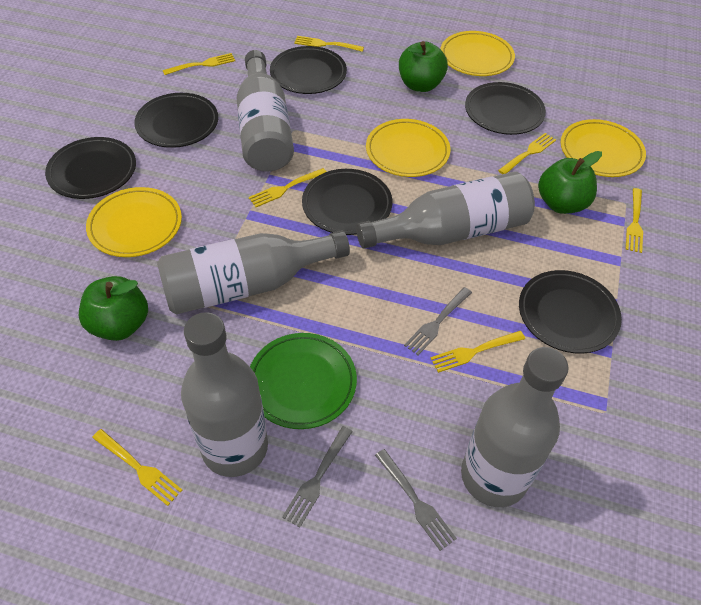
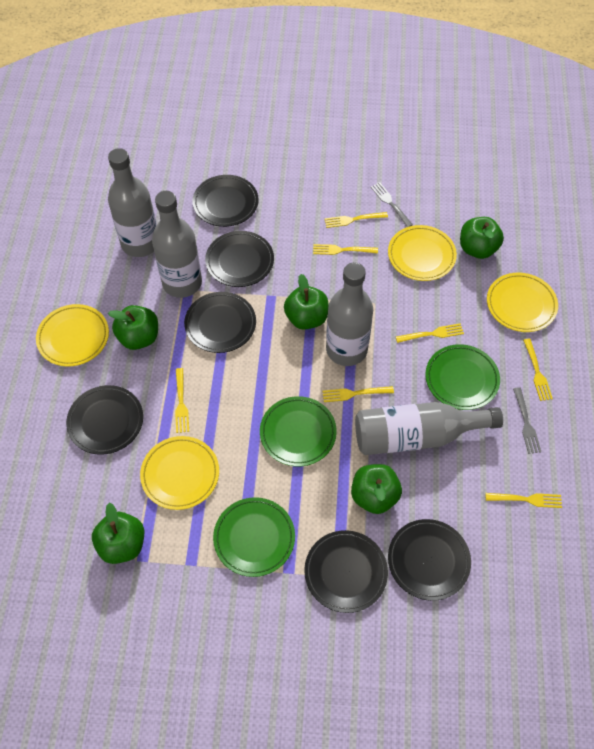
green apple: [79,276,148,341] [399,41,448,92] [538,151,602,214] = 3 -> [92,503,144,564] [108,305,158,350] [284,274,329,330] [351,464,402,514] [460,217,504,259] = 5
green plate: [250,333,357,429] = 1 -> [213,497,295,577] [260,396,337,466] [425,344,500,410] = 3
grey bottle: [157,231,350,314] [181,312,268,477] [237,50,294,172] [356,171,535,249] [461,347,569,507] = 5 -> [108,148,157,257] [152,191,202,298] [326,263,373,366] [355,402,503,455] = 4
grey fork: [282,426,353,527] [375,449,457,551] [404,287,472,355] = 3 -> [371,182,413,227] [513,387,541,454] = 2

